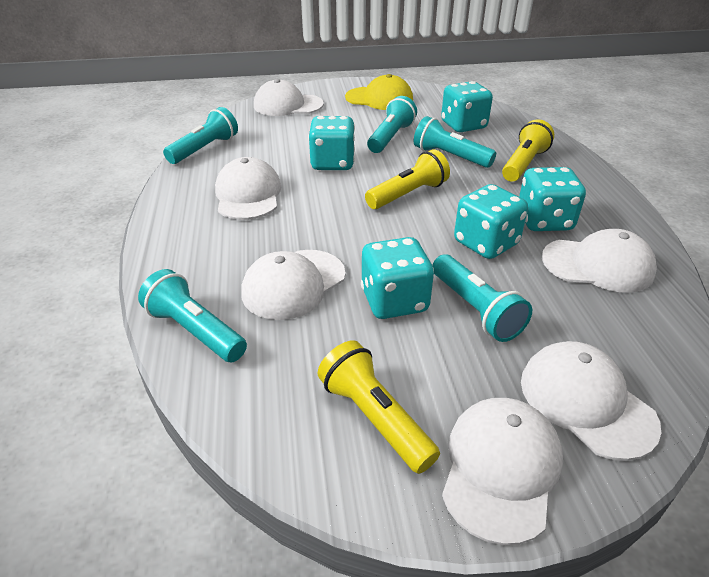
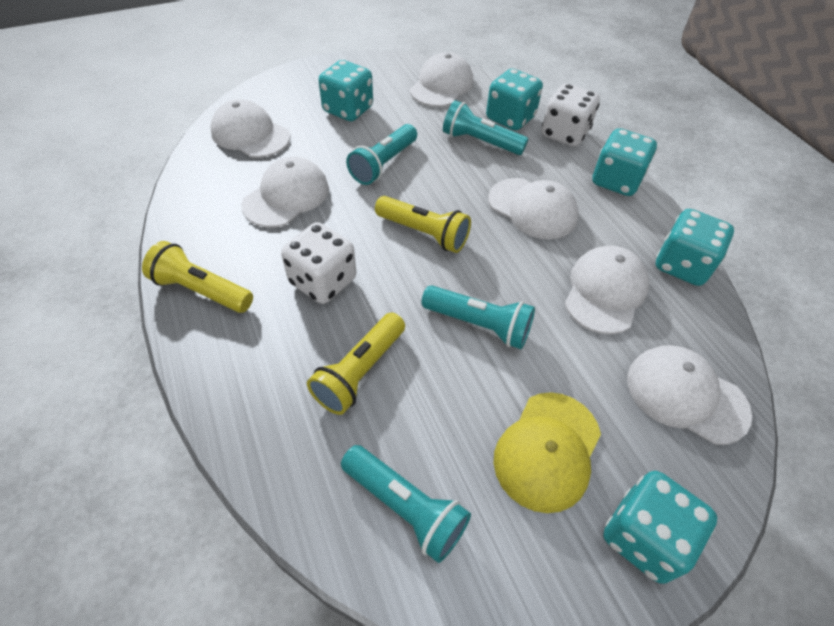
turquoise flashlight: [138,269,247,362] [163,107,238,164] [367,96,417,153] [414,116,496,168] [432,254,532,342] = 5 -> [341,445,471,563] [346,124,417,185] [421,285,535,349] [443,100,528,155] = 4
white dice: none = 0 -> [281,222,356,304] [542,84,600,147] = 2

